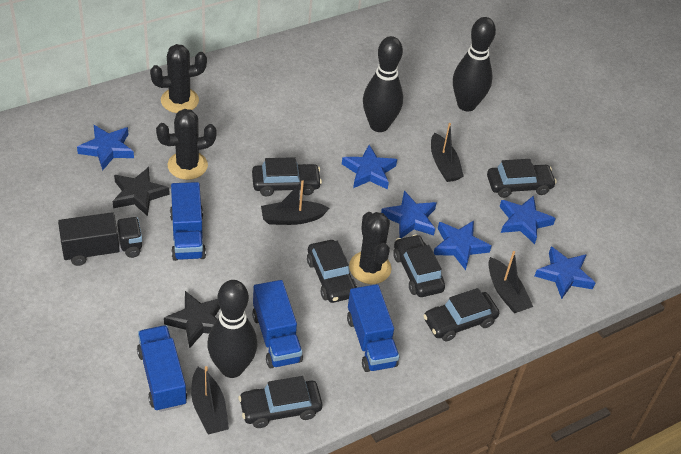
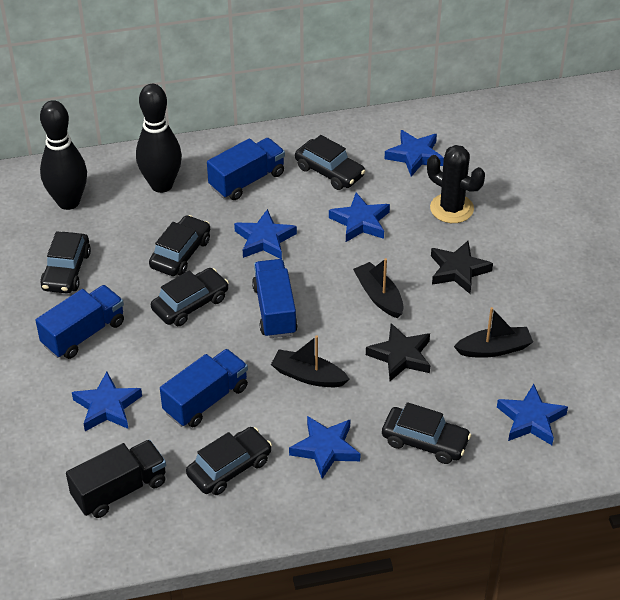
black boat: [191,366,229,434] [261,180,329,225] [431,123,464,182] [488,251,533,313] = 4 -> [271,336,350,387] [353,258,403,318] [454,307,533,358] = 3
black bowling pin: [207,280,257,378] [363,36,403,132] [453,17,496,111] = 3 -> [40,100,87,210] [136,84,182,193] = 2
black cactus: [150,44,207,113] [156,109,217,180] [349,212,392,284] = 3 -> [427,145,485,223] = 1

